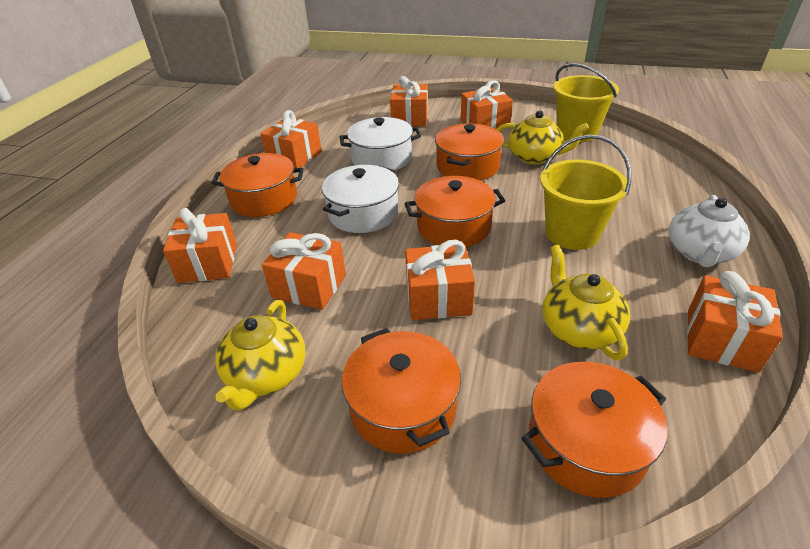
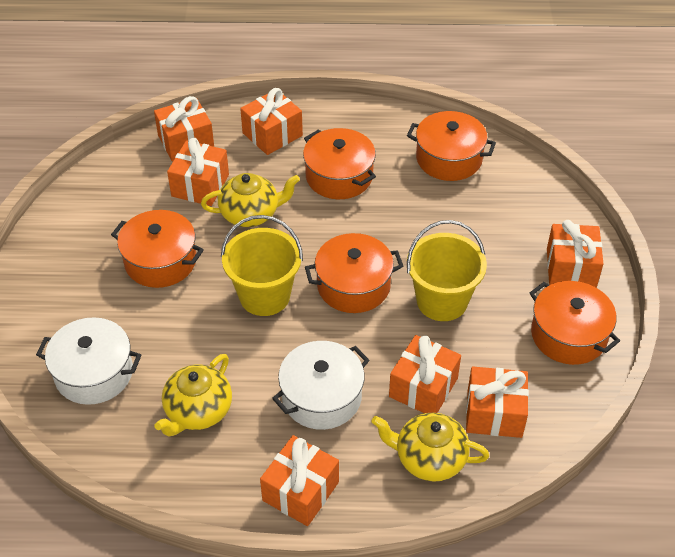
white teapot: [669,195,750,268] = 1 -> none = 0

